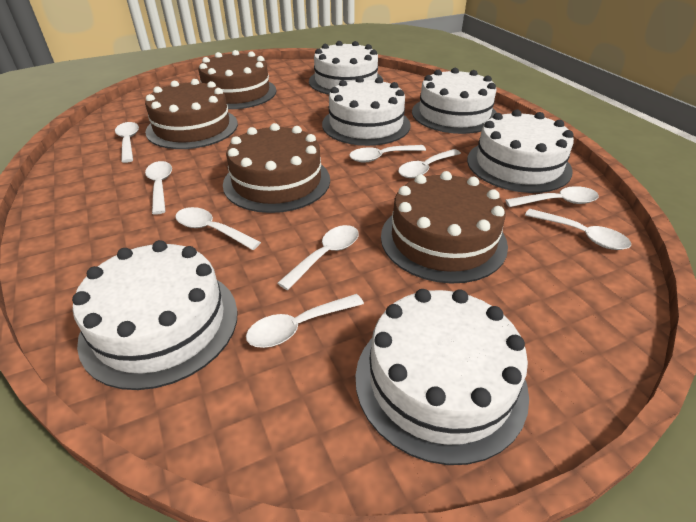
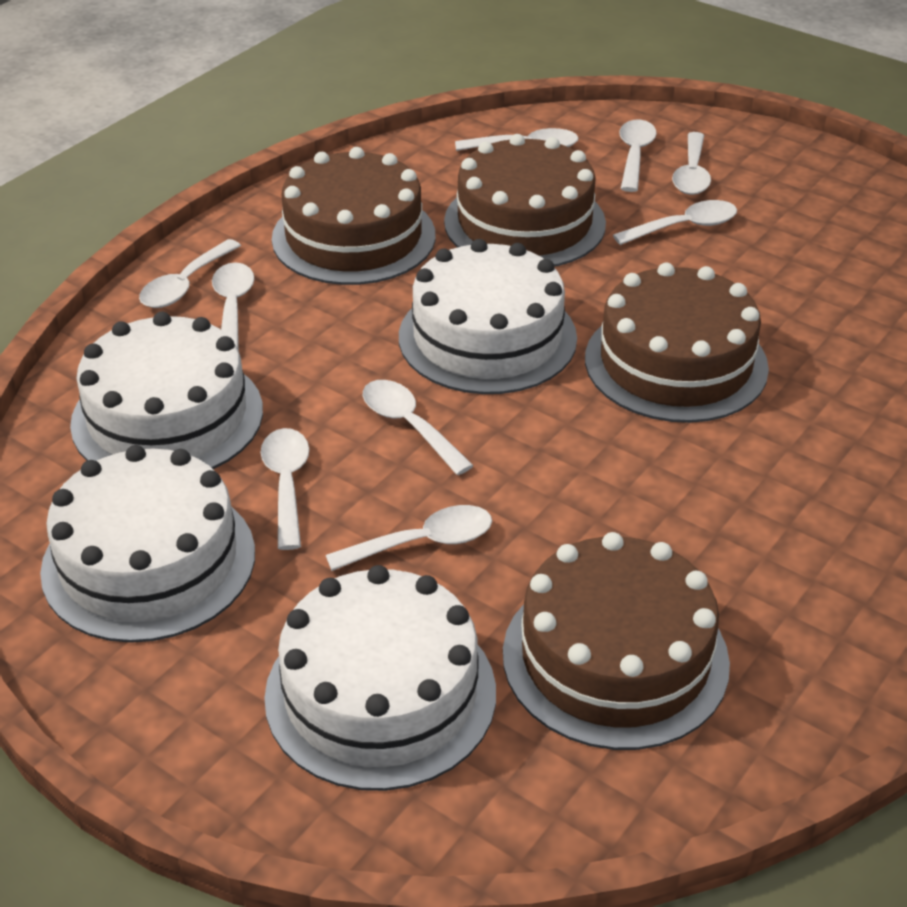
white cake: [72,240,238,390] [309,41,383,95] [322,76,410,146] [355,289,529,465] [412,68,497,134] [467,109,574,193] = 6 -> [40,445,255,643] [70,312,263,469] [264,565,496,791] [399,239,577,394] = 4

